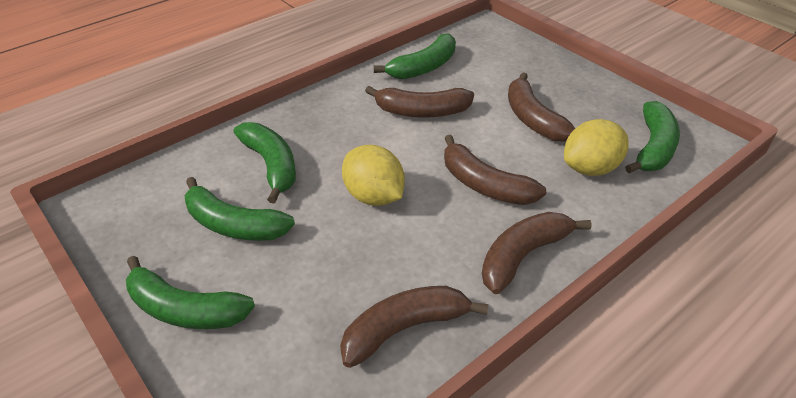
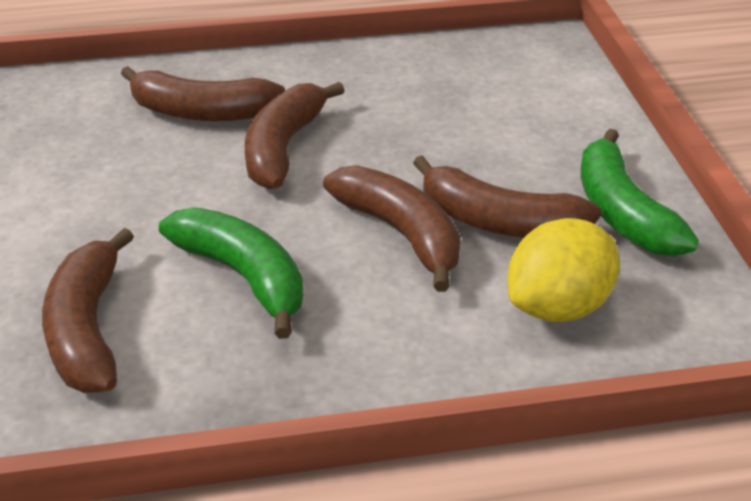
green banana: [126,256,255,329] [185,177,295,241] [233,122,296,203] [374,33,456,79] [625,101,680,173] = 5 -> [159,208,304,339] [581,129,699,257] = 2
yellow lemon: [342,145,405,206] [564,119,629,176] = 2 -> [507,218,620,322] = 1

